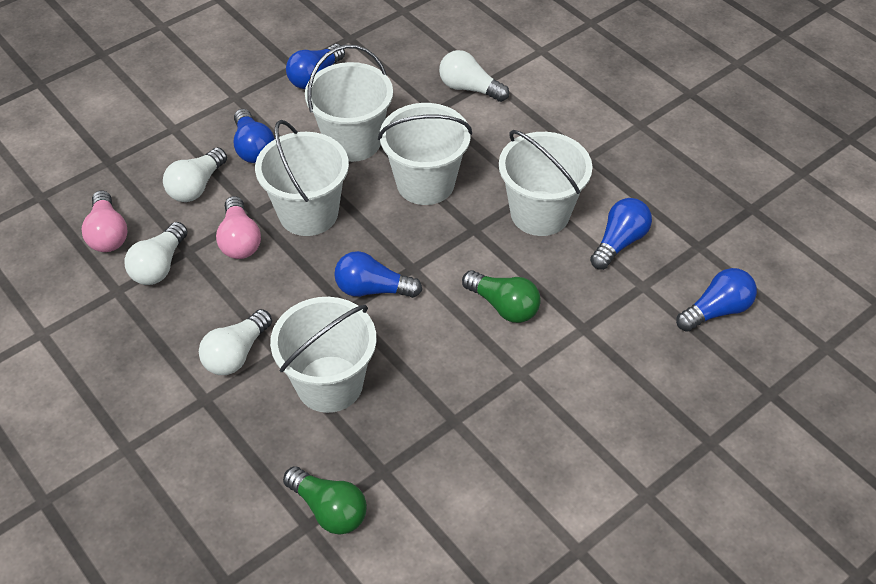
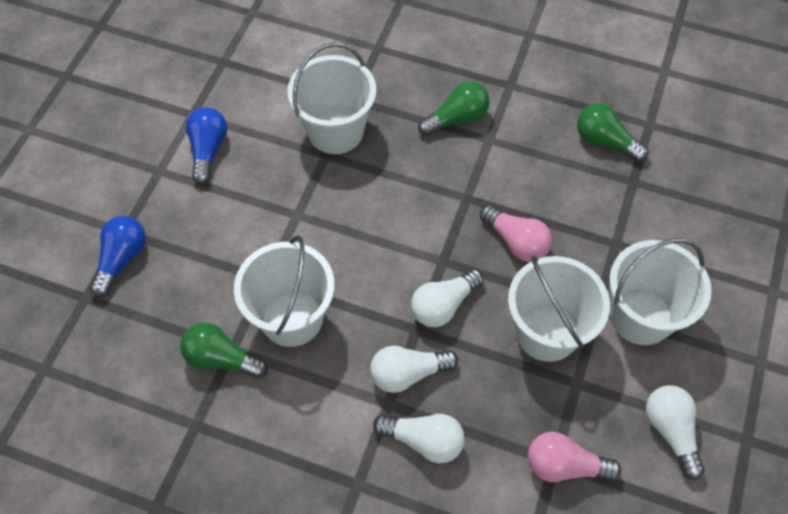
blue light bulb: [234,109,275,163] [286,44,345,89] [334,251,422,298] [590,198,652,270] [676,268,757,332] = 5 -> [90,216,146,297] [186,107,227,184] = 2
green light bulb: [283,466,367,535] [462,270,541,323] = 2 -> [180,322,268,379] [418,81,490,136] [577,103,649,162] = 3
white bucket: [255,120,349,236] [270,297,376,413] [305,45,393,162] [378,103,472,205] [499,130,592,236] = 5 -> [234,236,334,347] [287,43,376,154] [508,256,610,362] [609,238,712,345] = 4

